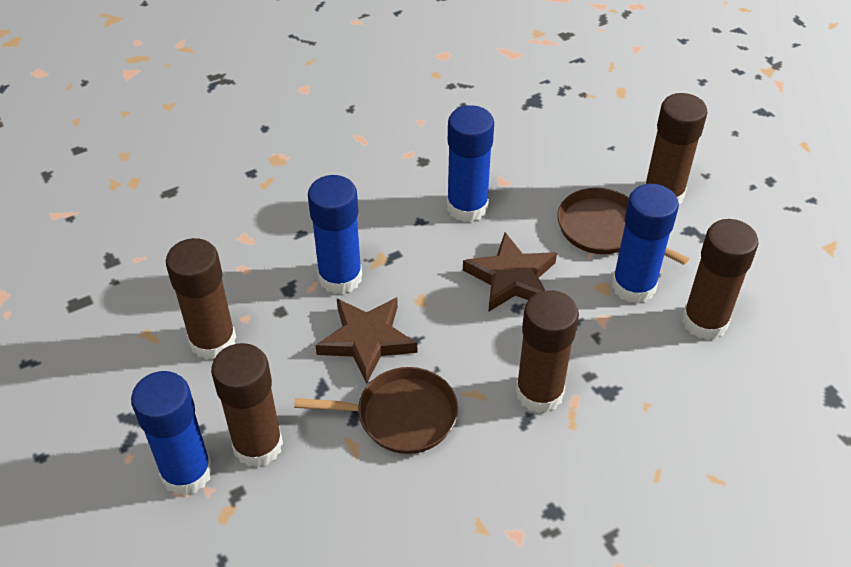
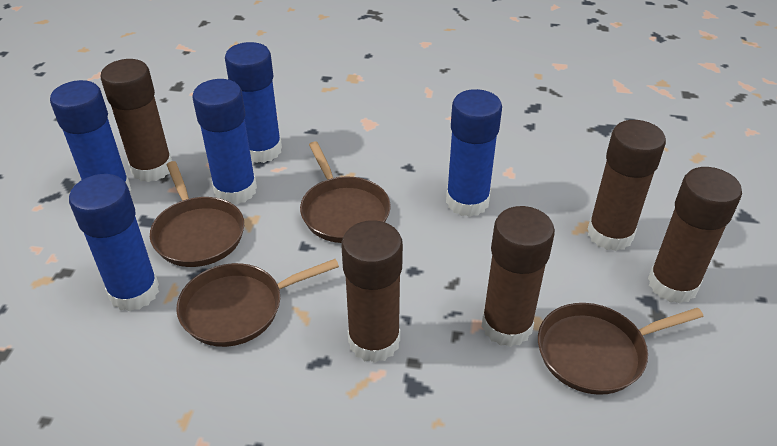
blue glue stick: [131,371,213,495] [308,175,362,294] [447,105,494,222] [612,184,679,304] = 4 -> [50,80,131,191] [69,174,159,311] [193,79,257,204] [225,42,282,163] [446,89,502,217] = 5
brown pan: [294,367,458,454] [558,188,689,265] = 2 -> [150,161,244,267] [176,259,339,347] [300,141,391,243] [538,303,704,395] = 4
brown star: [315,297,417,384] [463,232,557,312] = 2 -> none = 0

